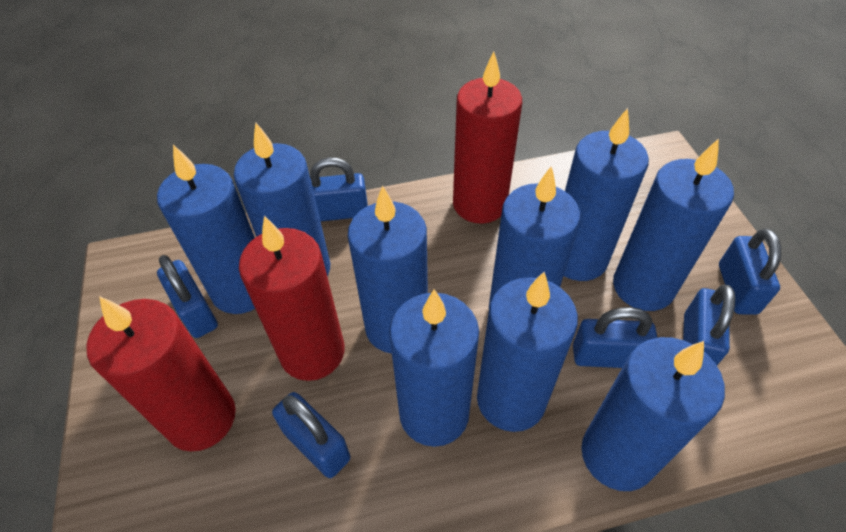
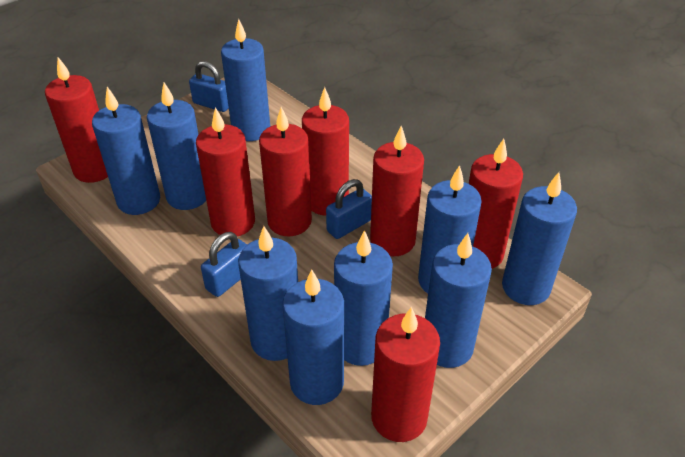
blue padlock: [157,255,218,338] [272,392,350,478] [310,157,368,221] [573,307,657,368] [683,285,735,365] [719,229,781,315] = 6 -> [189,61,229,112] [201,232,247,297] [326,179,372,239] = 3
red candle: [86,296,236,452] [239,216,345,381] [453,52,522,224] = 3 -> [45,57,108,183] [196,107,255,237] [259,107,312,236] [302,87,349,216] [370,126,424,256] [371,307,440,442] [469,139,523,269] = 7

